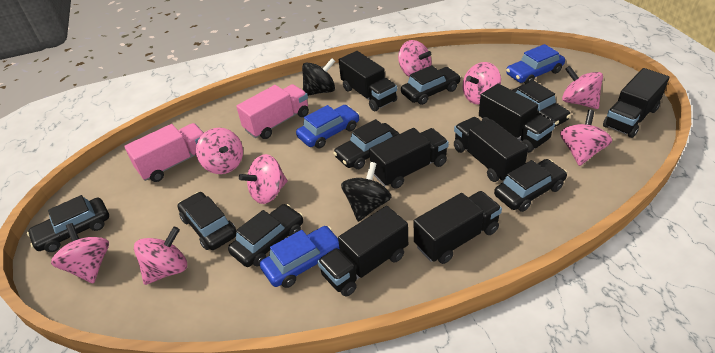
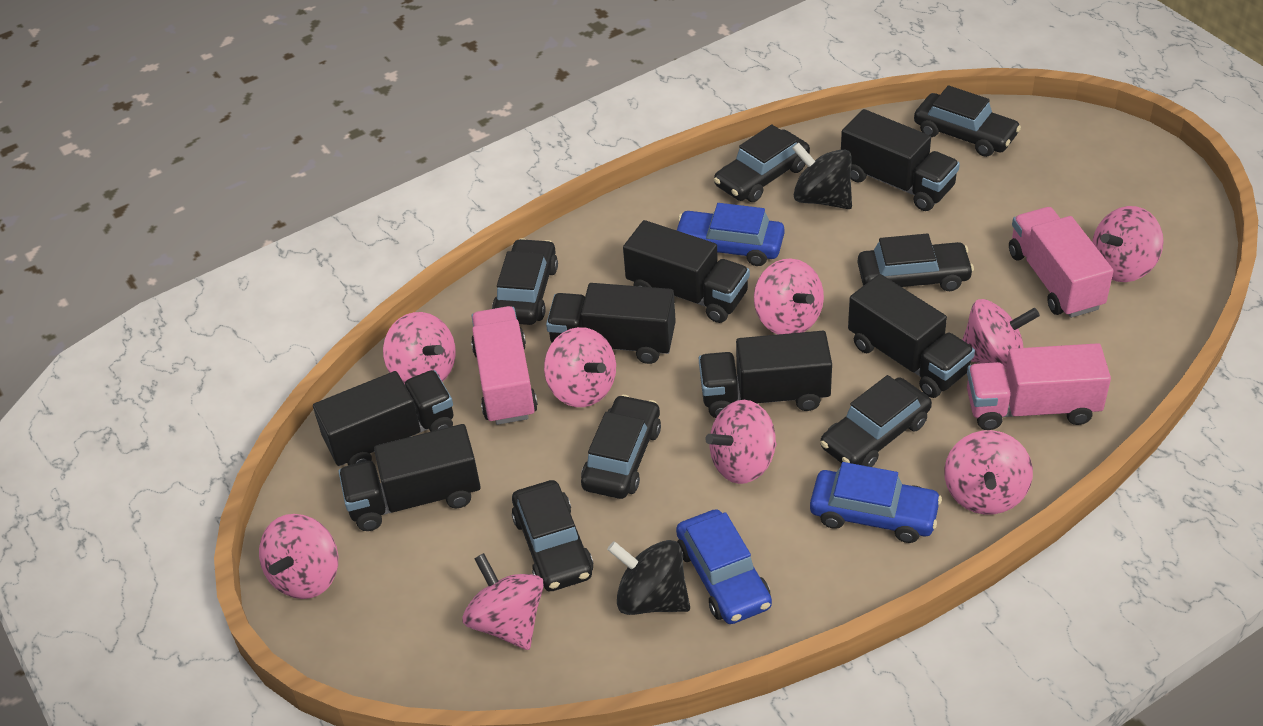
pink spinning top: [51,223,109,284] [134,227,187,285] [196,128,243,174] [239,154,288,204] [398,40,432,77] [463,62,501,105] [560,110,612,166] [562,66,603,109] = 8 -> [259,514,338,599] [383,312,456,384] [462,553,544,650] [544,327,616,407] [705,400,777,484] [754,258,824,334] [944,430,1033,515] [962,299,1040,369] [1092,206,1164,282] = 9
pink truck: [124,123,204,182] [236,84,309,139] = 2 -> [471,306,538,425] [967,343,1111,430] [1009,207,1113,318] = 3

